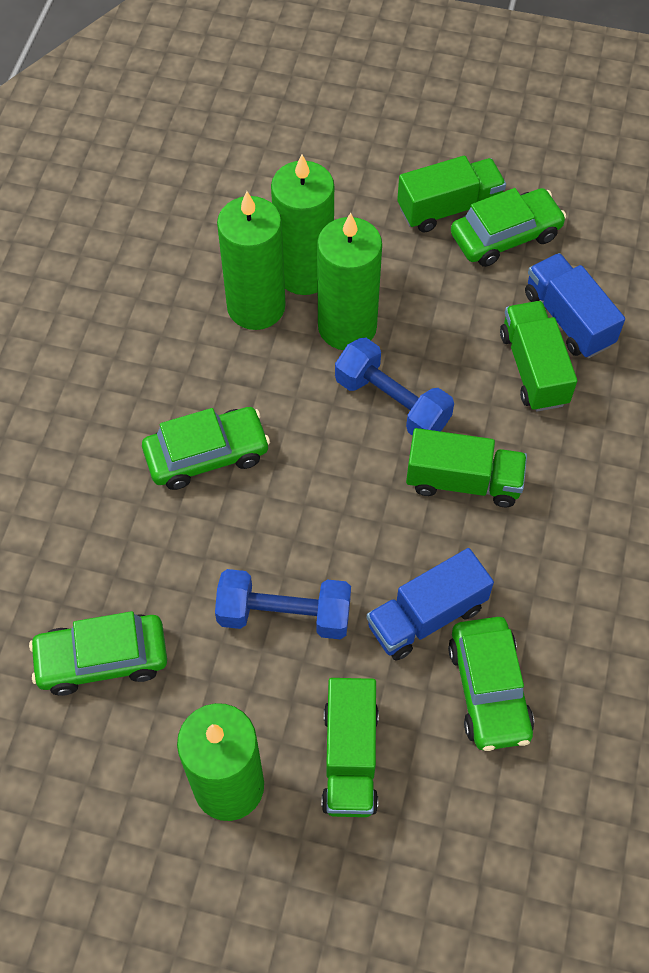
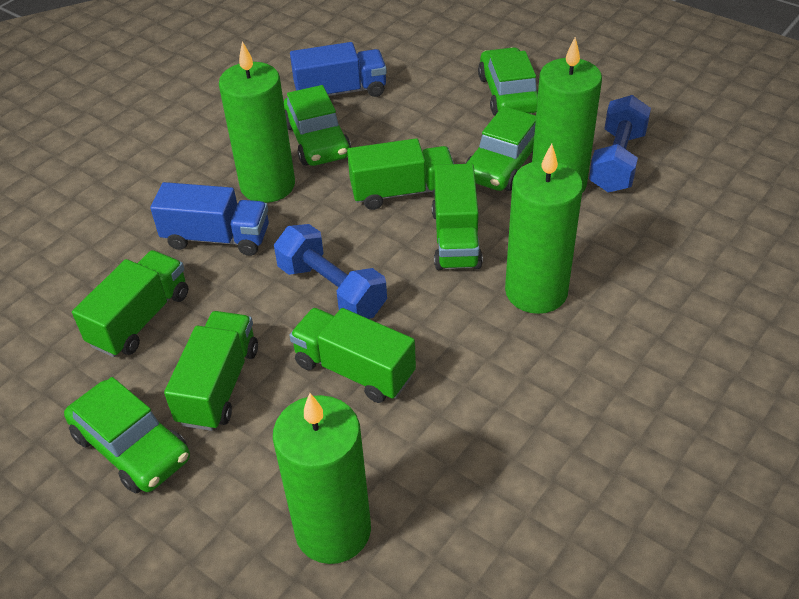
green truck: [321,678,379,817] [397,155,506,233] [406,428,527,507] [500,301,577,411] = 4 -> [72,250,188,357] [164,311,258,431] [290,308,416,403] [347,138,454,210] [432,164,483,270] = 5

